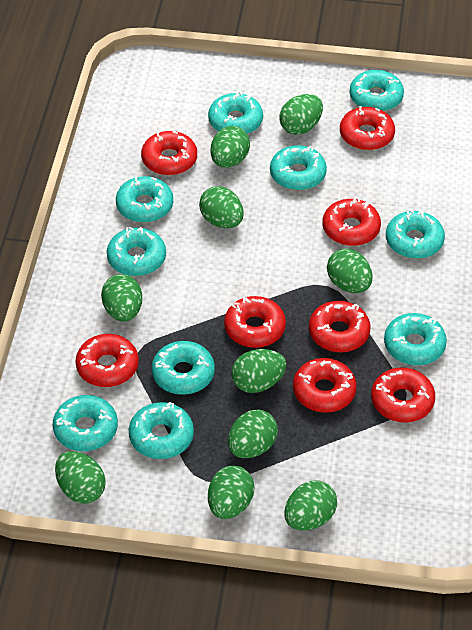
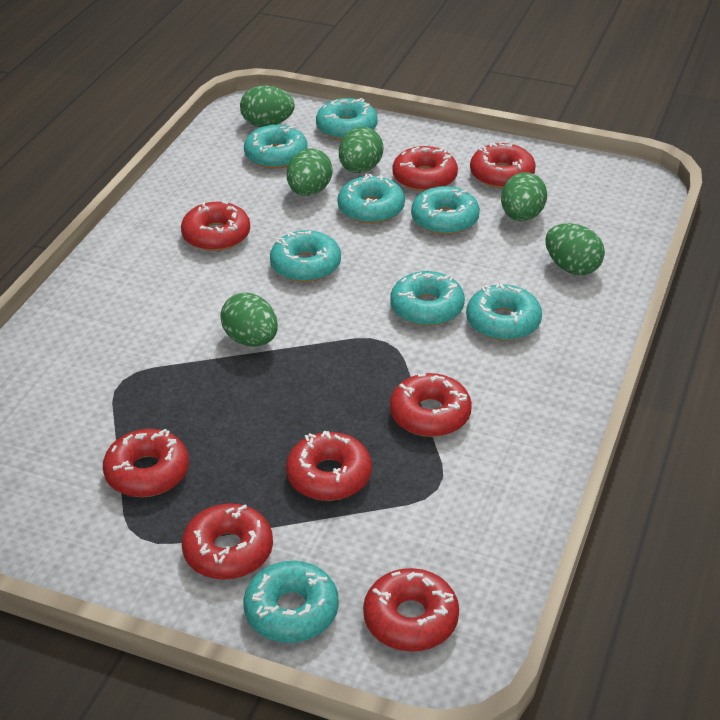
green egg: [55,451,106,504] [101,274,142,322] [199,186,244,228] [208,466,255,519] [210,126,250,168] [228,409,278,458] [231,349,286,393] [279,94,323,135] [284,480,337,531] [327,248,372,293] = 10 -> [220,293,278,347] [240,85,295,127] [287,148,332,196] [339,127,384,173] [501,172,547,221] [545,223,605,275] = 6
turquoise donut: [53,395,118,451] [107,227,166,276] [116,176,173,223] [129,402,194,459] [152,341,215,395] [208,91,263,134] [270,145,327,190] [350,70,404,111] [384,313,447,365] [386,209,445,259] = 10 -> [243,561,339,643] [244,125,308,169] [270,230,341,282] [316,98,378,140] [337,174,405,224] [390,271,465,326] [411,186,480,235] [466,283,542,341] = 8

